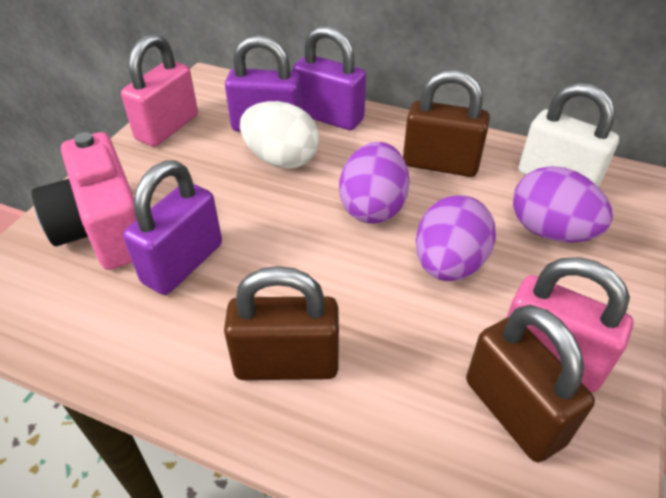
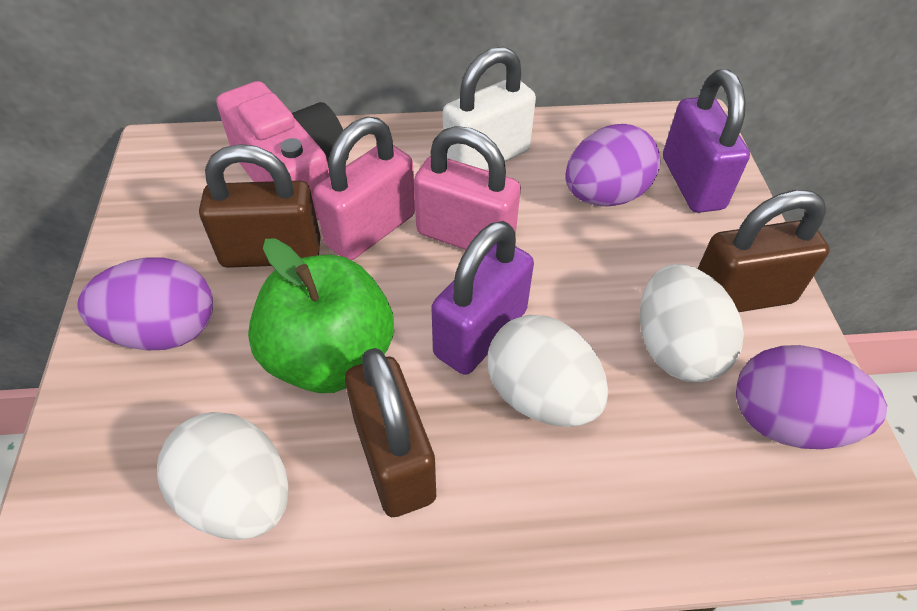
green apple: none = 0 -> [248,239,394,393] = 1
purple padlock: [123,160,222,295] [225,35,302,132] [293,26,366,130] = 3 -> [431,221,534,375] [663,69,750,213] = 2
white egg: [240,101,319,169] = 1 -> [157,412,288,540] [488,315,608,427] [640,264,744,382] = 3

